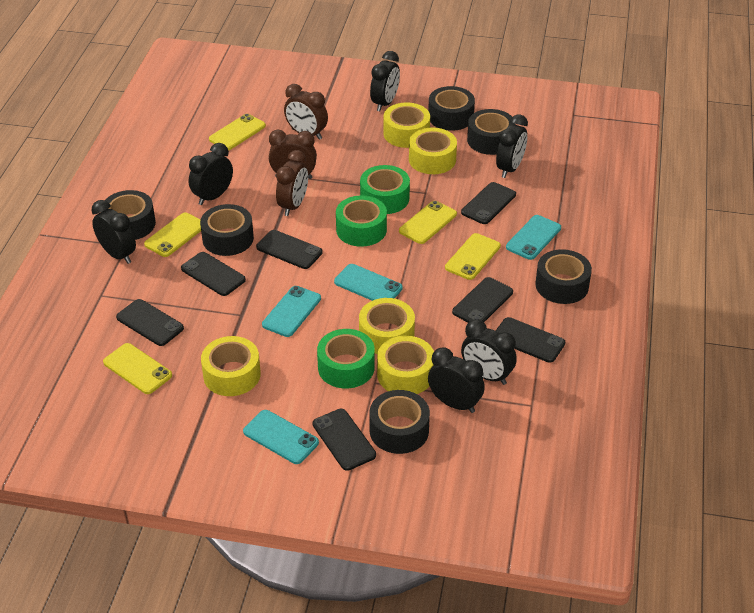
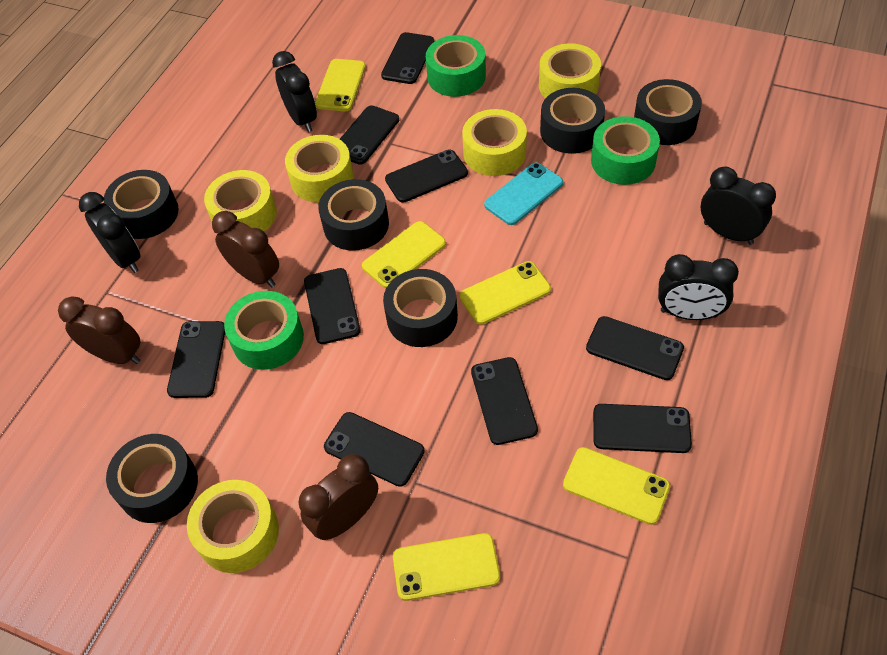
black clock: [91,200,136,264] [189,143,233,205] [370,51,400,112] [428,347,485,413] [461,319,517,385] [496,114,528,178] = 6 -> [79,192,141,273] [272,51,317,132] [658,254,739,320] [701,167,776,245] = 4
black phone: [116,299,184,346] [181,252,246,296] [256,230,323,269] [313,409,376,471] [452,277,513,323] [461,182,516,224] [496,317,565,363] = 7 -> [167,321,225,398] [304,268,361,344] [324,412,425,487] [340,105,399,165] [381,32,434,84] [385,150,468,203] [471,357,538,445] [586,316,684,380] [593,404,692,453] = 9
turquoise phone: [243,410,319,464] [262,286,321,337] [334,264,403,301] [506,215,561,260] = 4 -> [484,163,563,225] = 1

